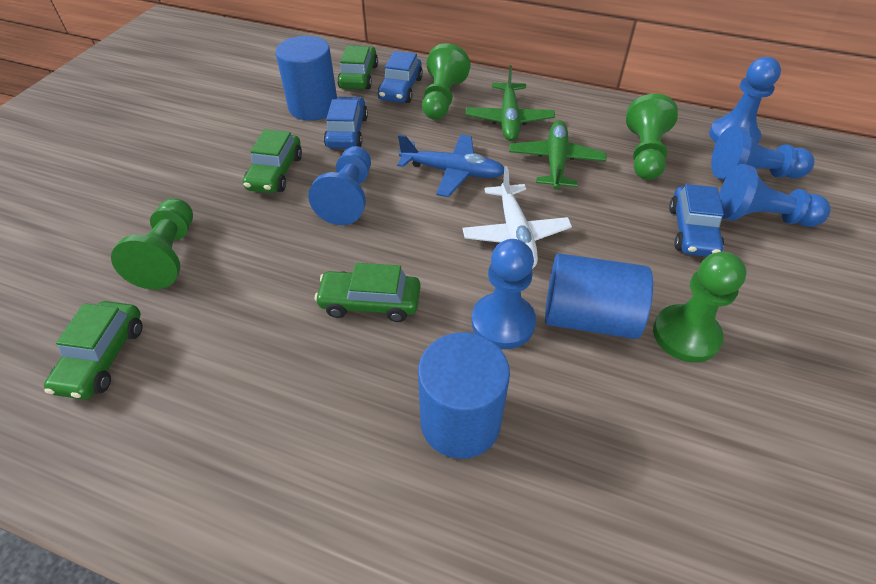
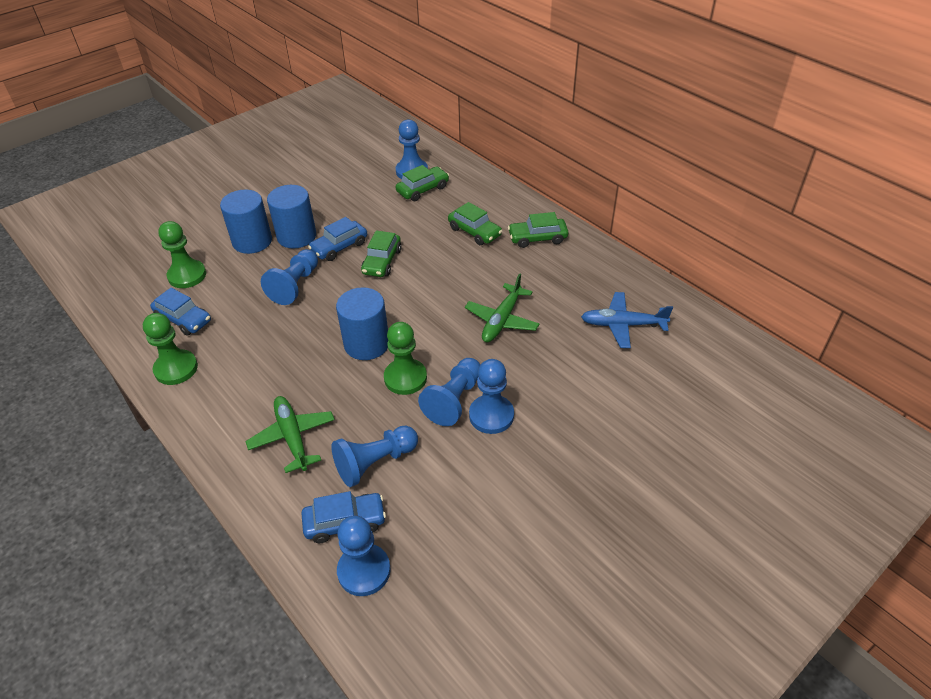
blue pawn: [308,146,371,225] [471,239,536,349] [709,57,781,144] [711,126,815,180] [719,164,831,227] = 5 -> [261,249,318,305] [331,426,418,487] [337,516,391,596] [396,119,428,179] [418,358,480,426] [469,359,514,434] = 6
green pawn: [111,198,193,289] [422,43,470,120] [626,94,678,180] [653,252,747,363] = 4 -> [143,313,198,385] [158,221,206,288] [384,322,427,395] = 3
white plane: [462,166,572,269] = 1 -> none = 0

